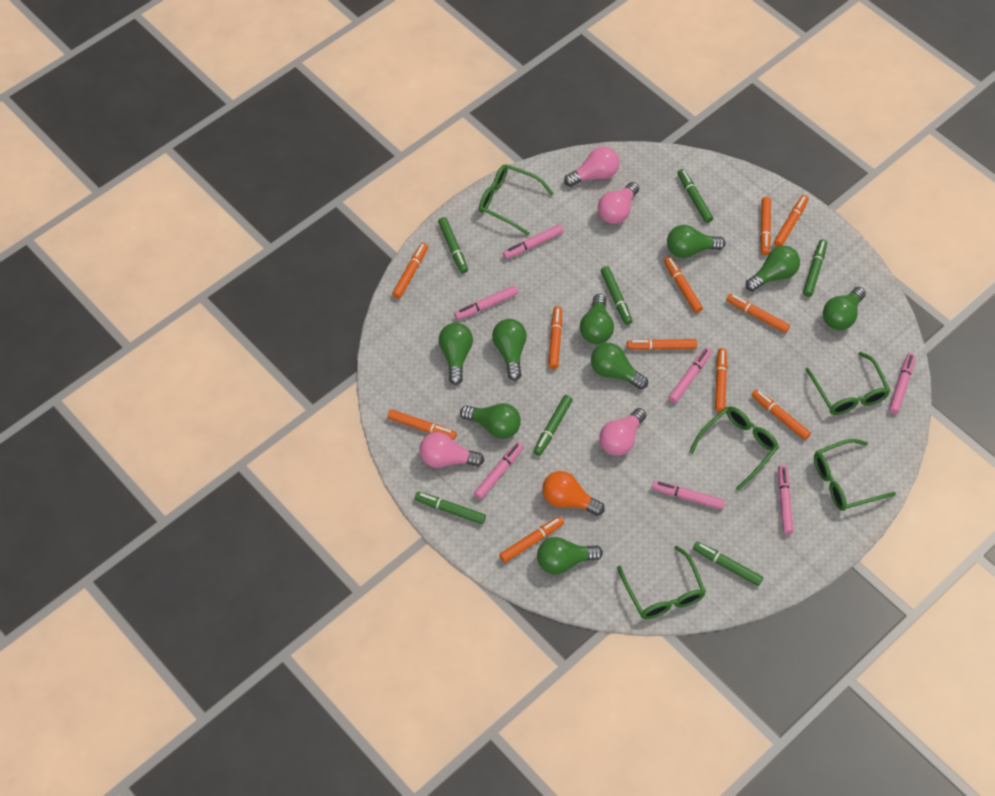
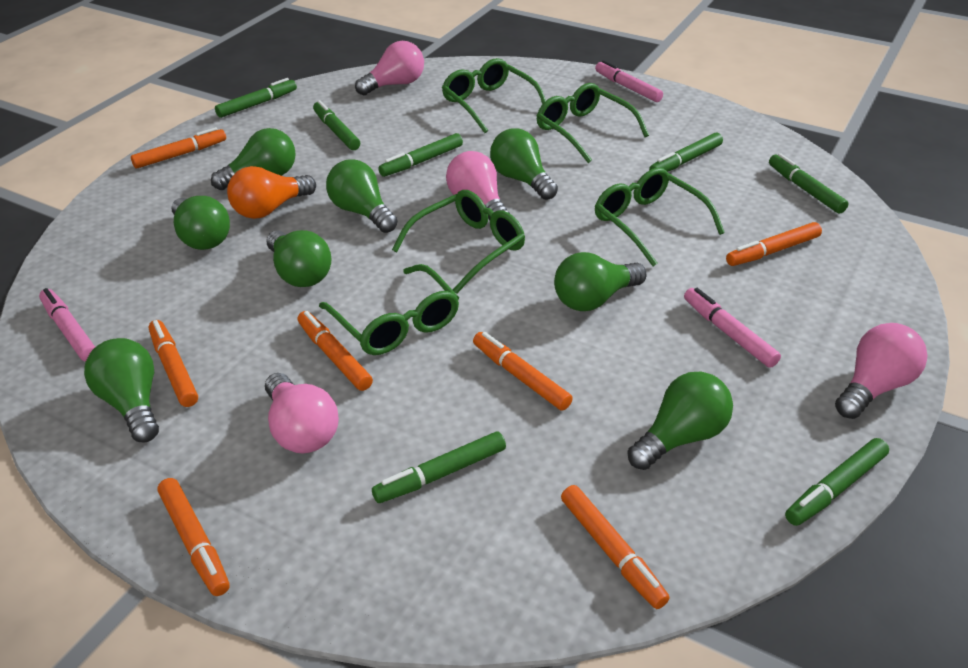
green light bulb: [439,323,473,385] [460,403,521,439] [492,319,527,381] [537,537,603,574] [580,294,614,344] [591,343,648,390] [667,225,725,258] [746,246,800,292] [823,287,866,330] = 9 -> [84,338,159,442] [171,196,230,250] [211,128,296,190] [266,230,332,287] [326,159,398,233] [490,128,558,200] [554,252,646,311] [627,372,733,470] = 8
orange marker: [388,409,457,440] [392,243,428,299] [499,516,564,563] [548,306,562,369] [627,339,697,350] [664,257,703,313] [715,348,727,412] [726,294,790,333] [751,389,811,440] [760,197,771,255] [774,195,809,247] = 11 -> [131,127,226,169] [149,320,198,407] [157,478,230,596] [297,311,373,391] [473,332,573,411] [561,485,670,609] [726,222,822,266] = 7
pink marker: [454,285,518,320] [474,442,524,500] [503,224,564,259] [652,481,725,510] [668,348,712,403] [778,465,793,534] [889,353,916,414] = 7 -> [39,288,95,362] [595,60,663,102] [684,288,781,368] = 3

